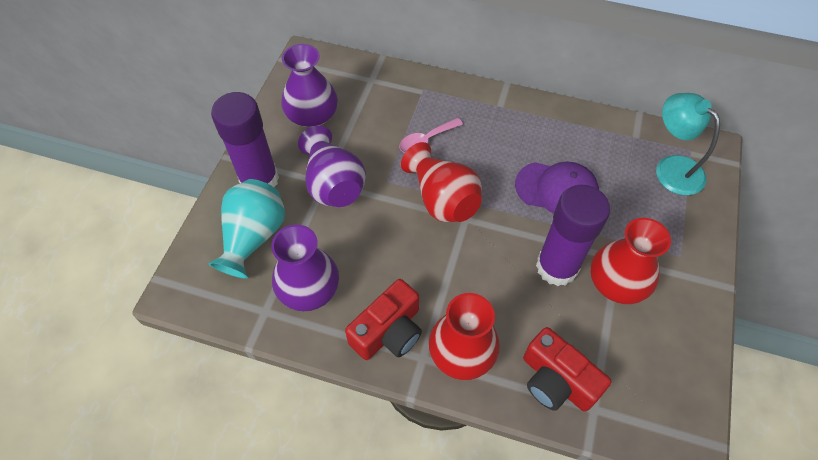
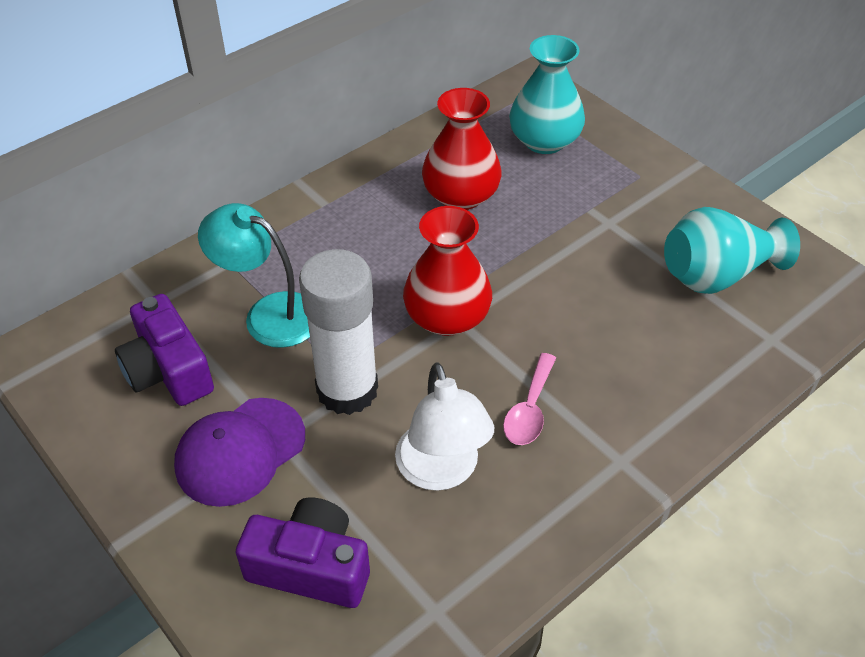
purple camera: none = 0 -> [115,294,214,406] [236,497,370,608] = 2
purple glue stick: [211,92,279,188] [536,185,610,286] = 2 -> none = 0
purple vase: [271,224,339,311] [281,44,338,128] [298,126,366,207] = 3 -> none = 0
red camera: [345,279,422,360] [523,327,611,412] = 2 -> none = 0
red vase: [401,142,482,222] [429,293,500,380] [591,218,671,304] = 3 -> [403,206,492,336] [422,88,502,210] = 2
turquoise vase: [208,179,285,279] = 1 -> [509,35,585,154] [664,207,800,294] = 2
white glue stick: none = 0 -> [299,249,378,415] = 1
white lamp: none = 0 -> [395,362,494,491] = 1

